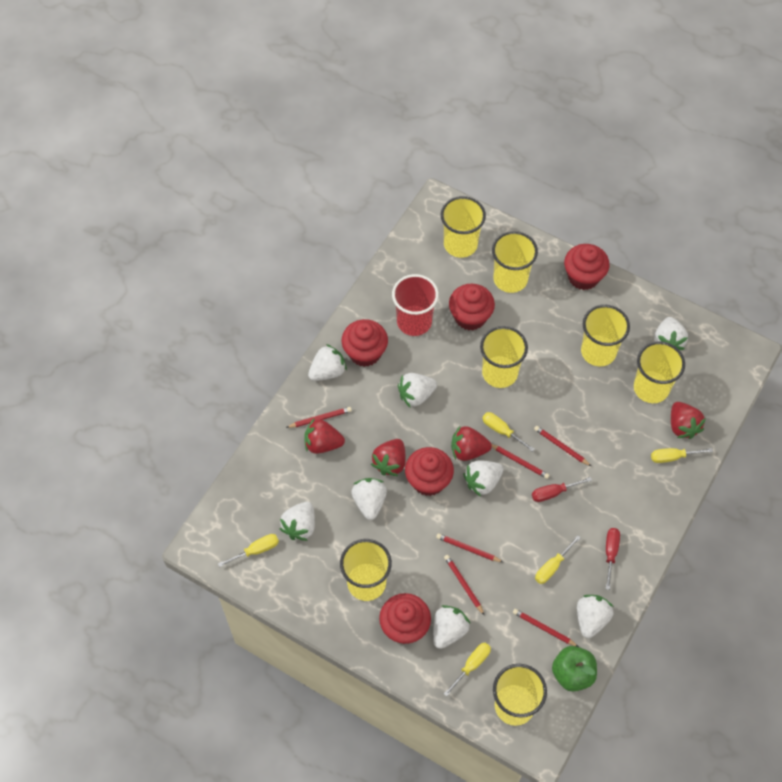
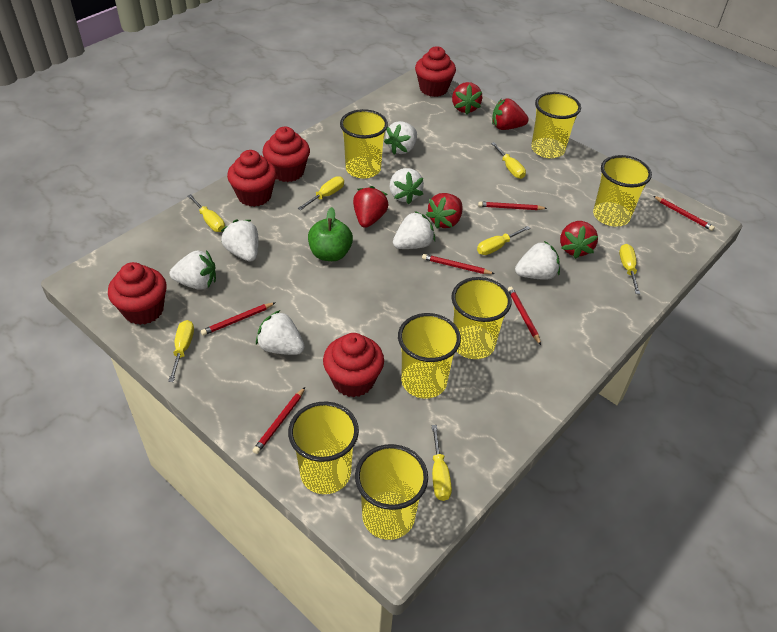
red cup: [392,274,439,336] = 1 -> none = 0
red screwdriver: [532,477,592,502] [606,528,620,590] = 2 -> none = 0
red strawberry: [304,418,345,454] [371,439,406,476] [451,425,492,461] [671,402,706,439] = 4 -> [353,186,389,228] [426,193,463,229] [452,82,482,115] [492,98,529,130] [560,221,598,259] = 5
white strawberry: [280,502,315,541] [308,344,347,381] [351,478,387,520] [398,373,437,408] [433,605,470,649] [463,461,503,497] [577,595,614,638] [654,317,688,350] = 8 -> [170,250,216,290] [221,220,259,262] [256,310,305,355] [384,121,417,154] [390,168,424,204] [393,211,435,249] [515,241,560,280] = 7
yellow screwdriver: [218,534,279,567] [444,643,491,696] [482,412,535,452] [535,535,581,584] [651,448,713,463] = 5 -> [168,320,194,382] [188,194,225,232] [298,176,344,210] [432,425,452,501] [477,226,531,255] [491,142,526,179] [619,244,640,294] = 7

